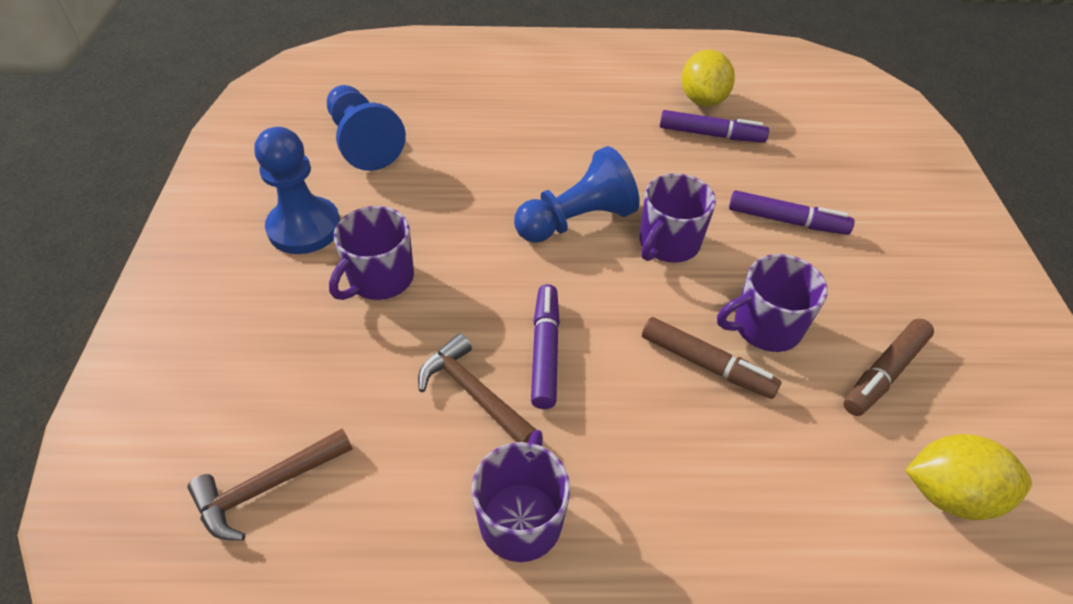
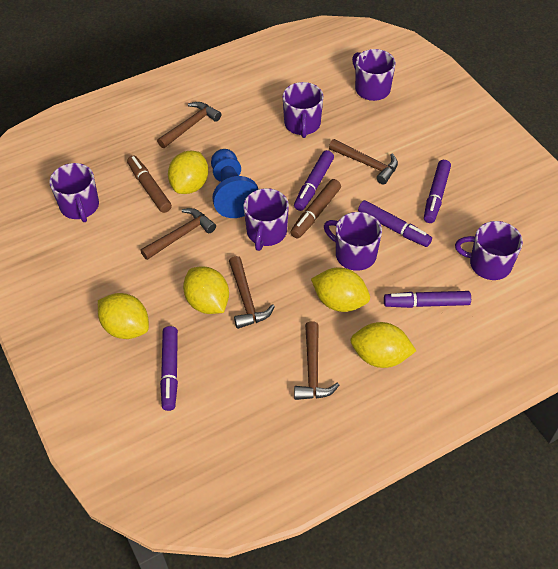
blue pawn: [254,127,340,254] [327,85,406,171] [514,146,640,243] = 3 -> [211,149,259,218] = 1
brown hammer: [188,428,352,541] [418,333,536,443] = 2 -> [140,208,216,260] [157,102,221,148] [229,256,275,329] [294,321,339,400] [329,139,398,185] = 5
purple marker: [531,284,560,409] [660,110,769,143] [729,190,855,235] = 3 -> [160,326,178,411] [294,150,334,211] [358,200,432,247] [384,291,471,308] [424,160,451,223] = 5
purple mug: [329,206,414,300] [472,430,570,562] [640,173,716,263] [717,254,828,352] = 4 -> [49,163,99,222] [243,188,289,251] [283,82,323,138] [324,212,382,271] [352,49,396,101] [455,221,523,280] = 6
yellow lemon: [681,49,735,107] [905,434,1032,520] = 2 -> [98,293,149,339] [168,151,208,194] [183,266,229,314] [311,268,370,312] [350,322,416,368] = 5

